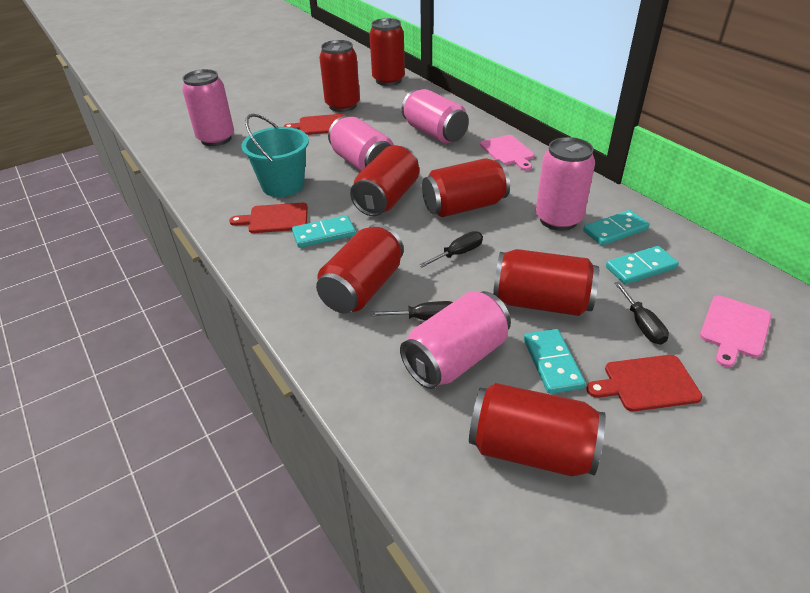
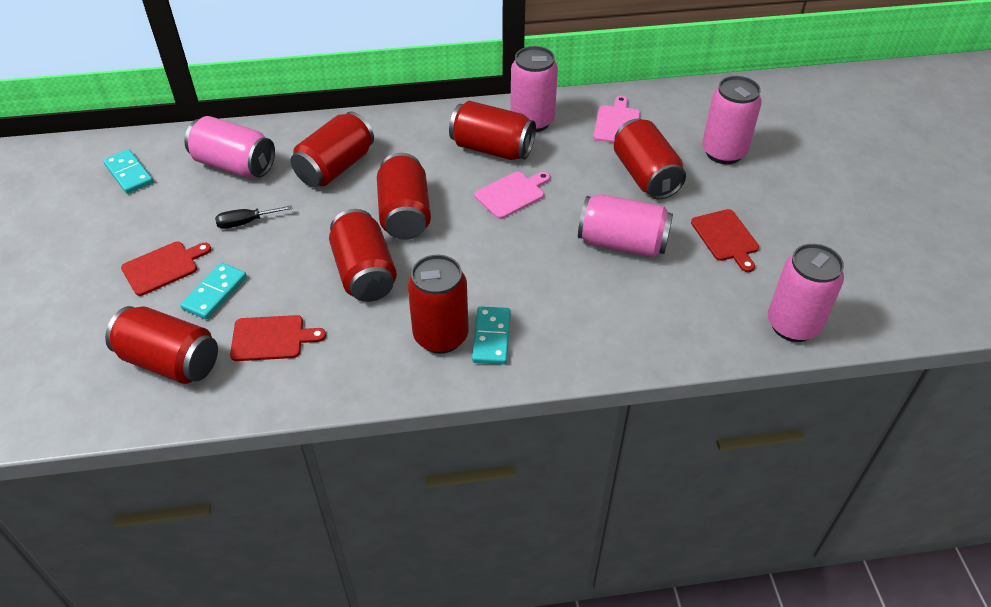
black screwdriver: [370,301,453,320] [419,231,483,267] [614,282,669,345] = 3 -> [215,205,293,229] = 1
turquoise bucket: [241,114,309,197] = 1 -> none = 0
turquoise domino: [292,215,356,248] [524,329,586,394] [583,210,649,246] [606,246,679,284] = 4 -> [103,149,153,194] [180,262,247,319] [472,306,511,365] = 3

